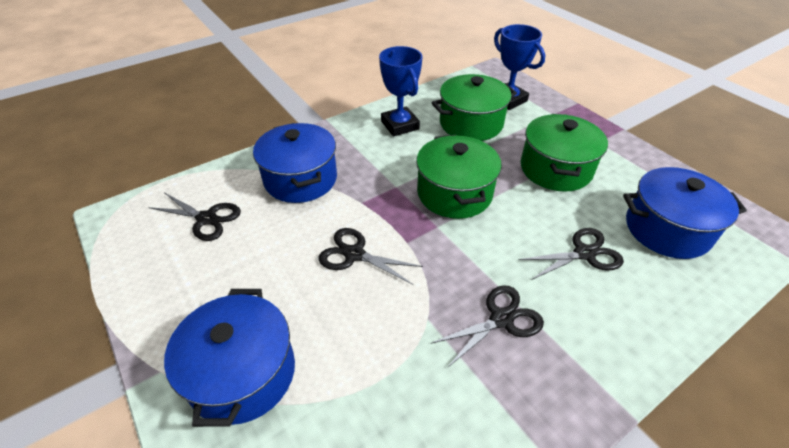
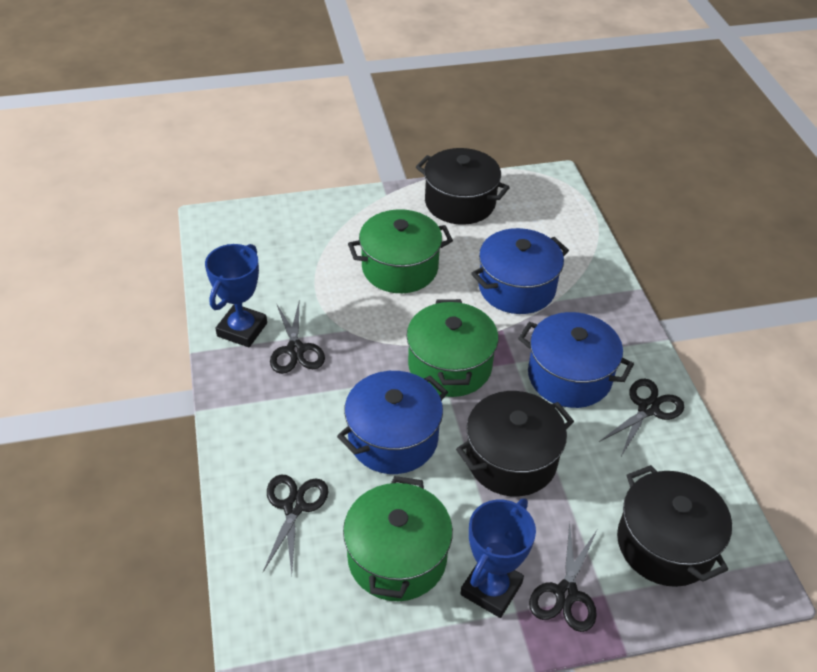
black pot: none = 0 -> [416,148,510,225] [456,391,574,496] [617,465,732,587] = 3

